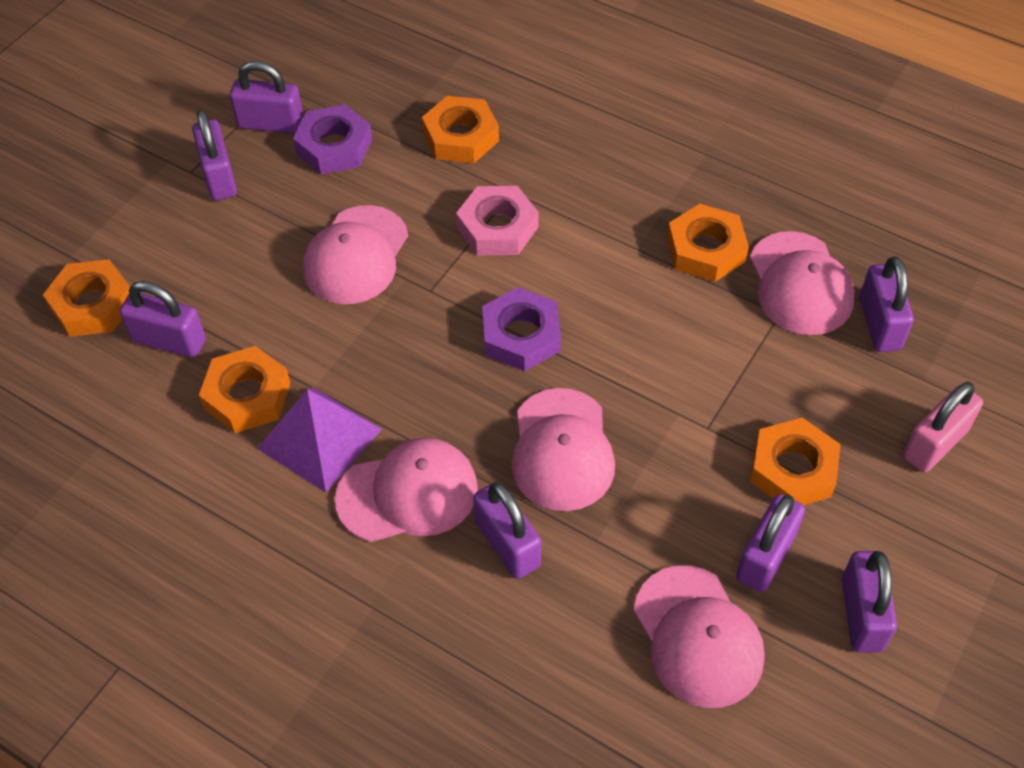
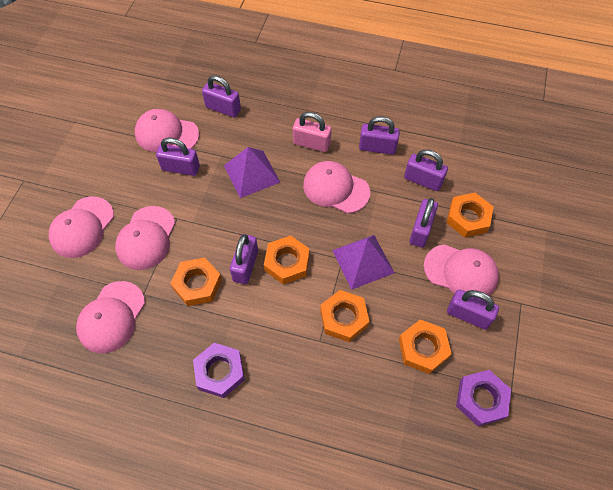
pink cap: [303,205,408,304] [335,438,478,542] [512,388,615,511] [634,565,765,708] [750,231,855,335] = 5 -> [49,197,114,258] [76,281,145,353] [115,206,175,270] [135,109,199,152] [303,161,370,213] [424,244,499,296] = 6
pink nut: [456,186,538,255] = 1 -> none = 0
purple pyramid: [257,388,382,492] = 1 -> [224,147,280,198] [332,235,394,290] = 2

